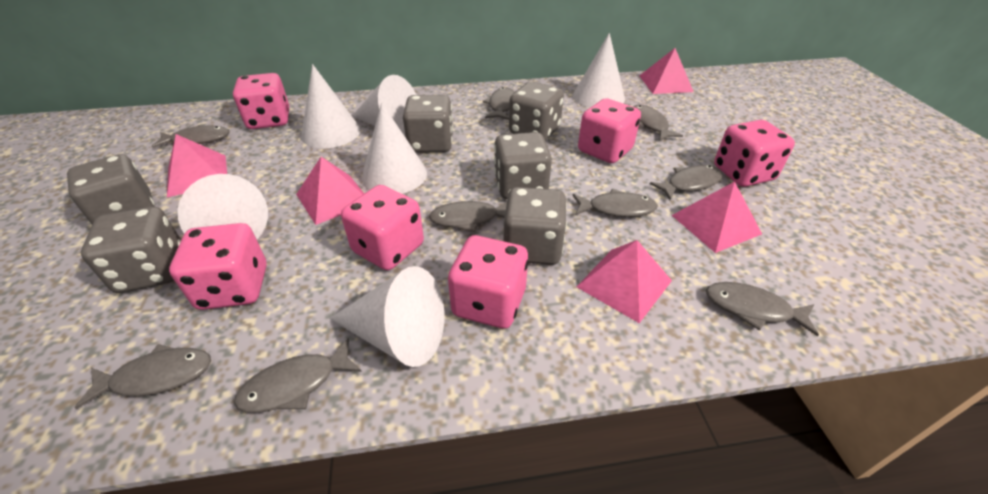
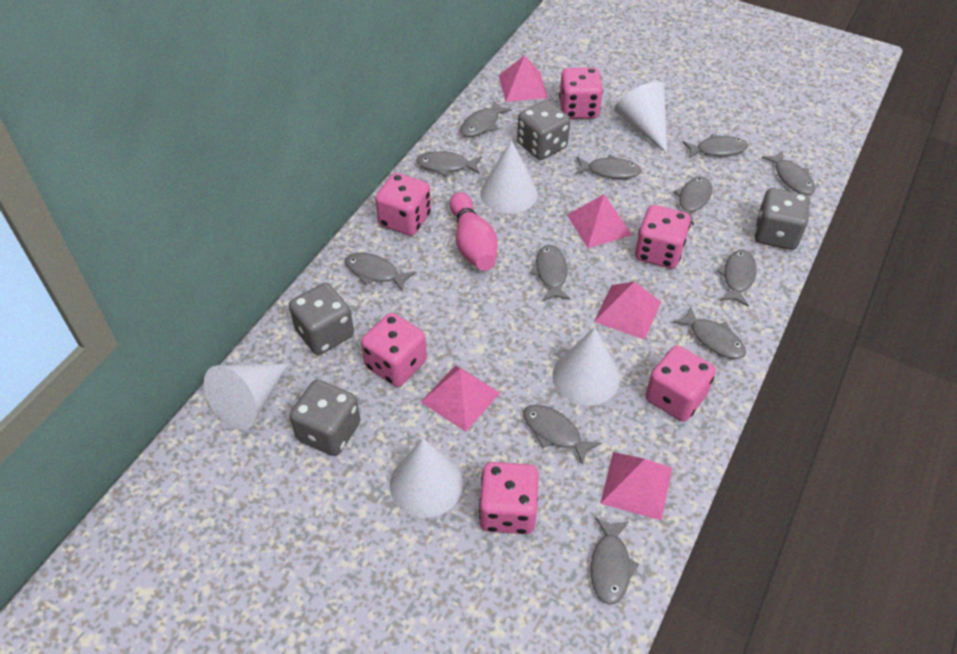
grey dice: [67,154,155,225] [81,207,181,293] [403,95,453,153] [494,132,552,199] [503,187,567,265] [509,82,564,141] = 6 -> [289,283,354,355] [290,380,361,456] [517,100,570,160] [755,188,810,250] = 4
grey fish: [74,344,211,409] [152,125,229,148] [234,338,362,413] [429,201,507,232] [483,87,515,120] [573,189,658,217] [633,105,683,141] [650,165,723,200] [706,282,819,337] = 9 -> [345,253,415,291] [416,151,482,177] [460,100,512,137] [523,405,601,465] [530,245,571,301] [575,154,642,179] [591,517,639,605] [673,306,746,359] [674,177,712,225] [682,134,748,159] [717,250,756,306] [762,150,815,195] = 12
pink bowling pin: none = 0 -> [450,192,498,271] = 1
white cone: [177,174,268,239] [301,64,360,148] [329,266,445,367] [352,75,416,136] [362,102,427,194] [573,33,625,108] = 6 -> [204,363,289,430] [390,438,463,518] [480,140,538,214] [552,327,620,405] [614,81,667,153] = 5

